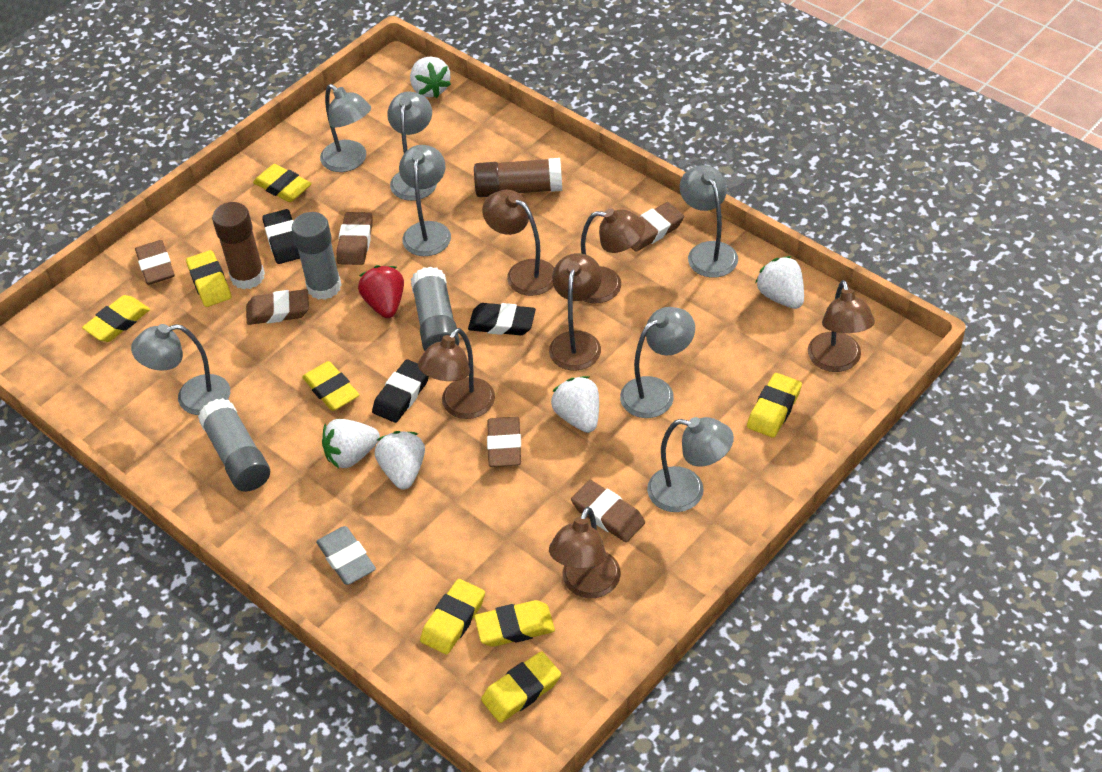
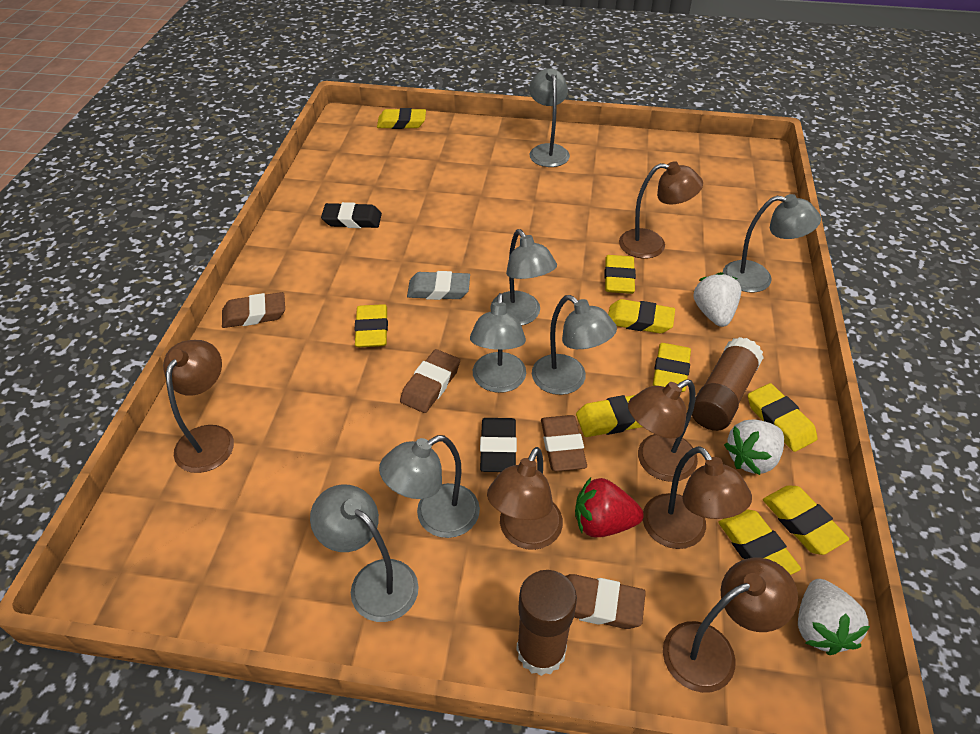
black eraser: [262,209,300,264] [372,359,429,423] [468,303,536,335] = 3 -> [321,202,382,228] [480,418,517,472] = 2
brown eraser: [135,240,175,285] [246,289,309,325] [336,212,372,265] [487,417,521,467] [571,480,645,542] [631,202,684,252] = 6 -> [222,292,285,328] [400,349,460,413] [541,415,587,471] [566,574,646,629] = 4
grey glue stick: [198,398,270,492] [292,212,341,300] [411,267,459,351] = 3 -> none = 0
white strawberry: [322,419,380,468] [375,431,425,489] [410,57,451,98] [551,376,599,433] [755,256,804,309] = 5 -> [693,272,742,327] [724,419,784,475] [798,579,870,655] = 3
yellow eraser: [82,295,150,342] [186,250,232,307] [253,164,312,202] [302,361,359,411] [420,579,485,655] [474,600,555,647] [481,651,561,723] [747,373,802,438] = 8 -> [354,304,388,347] [377,108,426,129] [576,395,642,437] [605,255,636,294] [608,299,675,333] [653,343,691,392] [718,509,801,575] [748,383,818,452] [763,485,849,555] = 9

